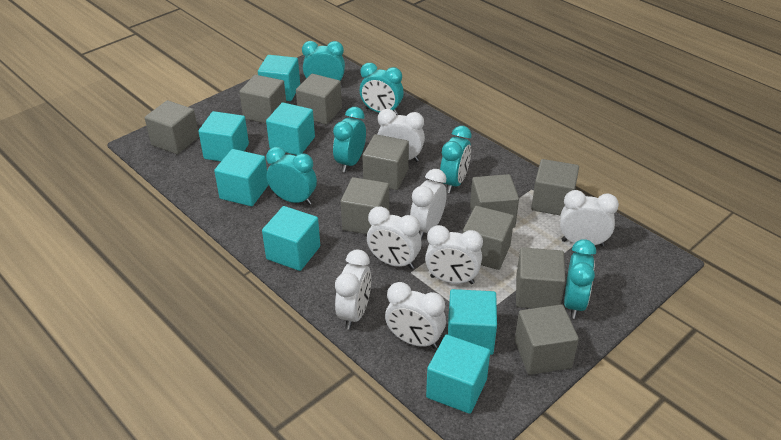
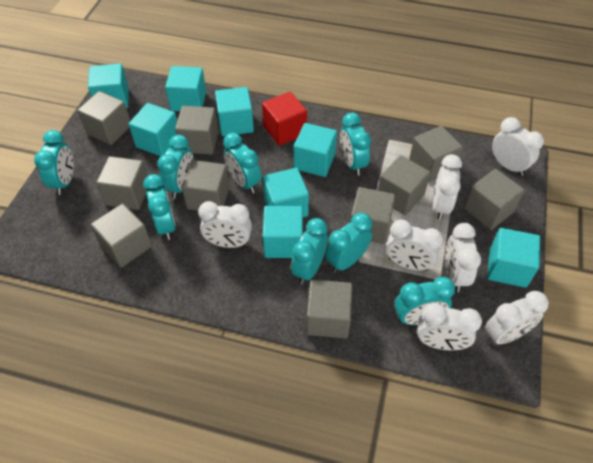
red cube: none = 0 -> [262,92,307,146] = 1
turquoise clock: [266,147,317,205] [302,41,345,86] [333,107,366,172] [360,63,404,115] [440,126,471,193] [564,239,596,319] = 6 -> [34,130,74,195] [143,174,176,240] [157,135,194,199] [223,133,261,193] [291,218,328,285] [325,213,372,273] [340,113,371,176] [395,277,455,325] = 8
turquoise cube: [198,111,249,161] [214,149,269,206] [258,55,300,101] [262,206,320,271] [266,103,315,155] [426,334,490,414] [448,289,497,355] = 7 -> [88,63,129,108] [129,103,177,156] [165,66,206,111] [215,87,254,136] [263,168,309,217] [263,206,303,258] [294,123,337,177] [487,228,540,288] = 8

